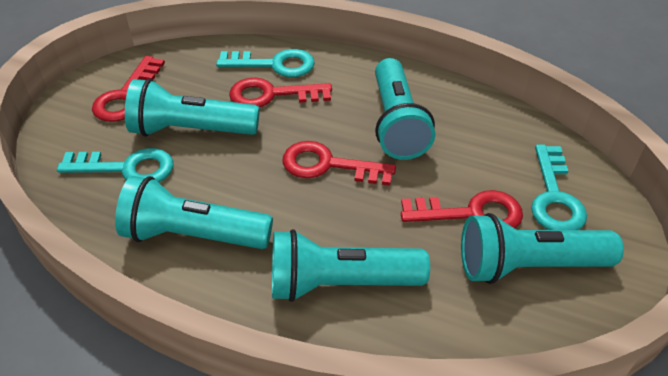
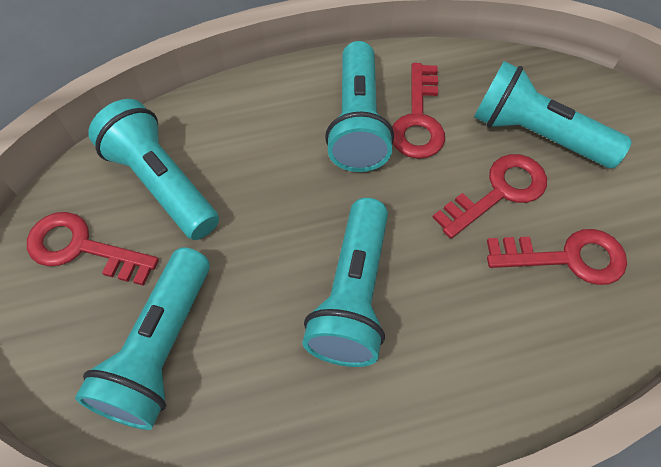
turquoise key: [57,148,173,182] [216,49,315,77] [531,144,587,230] = 3 -> none = 0

